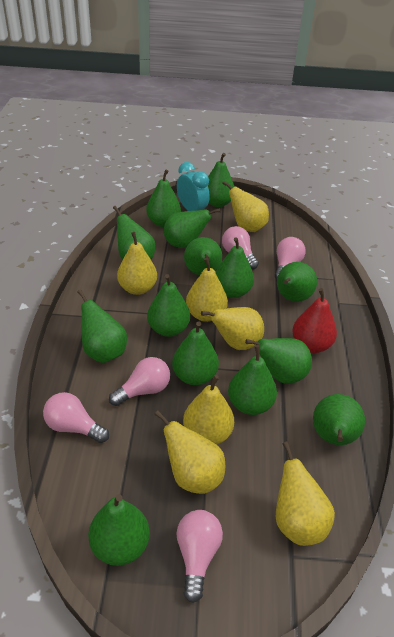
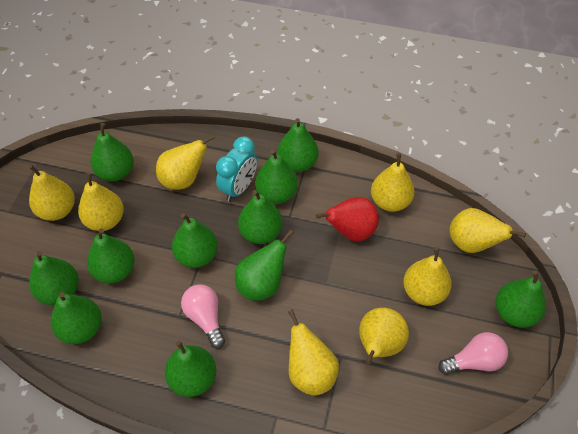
green pear: [77,289,127,363] [88,494,150,566] [113,206,155,259] [146,170,181,227] [147,274,190,337] [164,208,220,248] [172,321,219,385] [184,237,222,275] [208,153,235,207] [216,237,254,298] [228,345,277,415] [245,338,312,384] [277,262,317,302] [313,394,365,445] = 14 -> [29,251,79,305] [51,292,102,344] [87,228,135,283] [91,123,134,181] [165,341,216,397] [172,213,218,268] [235,230,294,301] [238,190,283,244] [255,149,298,204] [277,118,319,172] [496,271,546,328] = 11
pink light bulb: [43,392,109,443] [109,357,170,406] [176,510,223,603] [222,226,259,269] [275,237,305,279] = 5 -> [181,284,225,348] [439,332,508,375] = 2
yellow pear: [117,232,157,295] [154,410,225,494] [183,375,234,445] [186,258,228,322] [201,307,264,350] [222,181,269,232] [276,441,335,546] = 7 -> [29,164,75,221] [78,172,124,231] [156,135,215,190] [288,309,339,396] [359,307,409,364] [371,153,415,212] [403,247,451,306] [449,208,526,253] = 8

